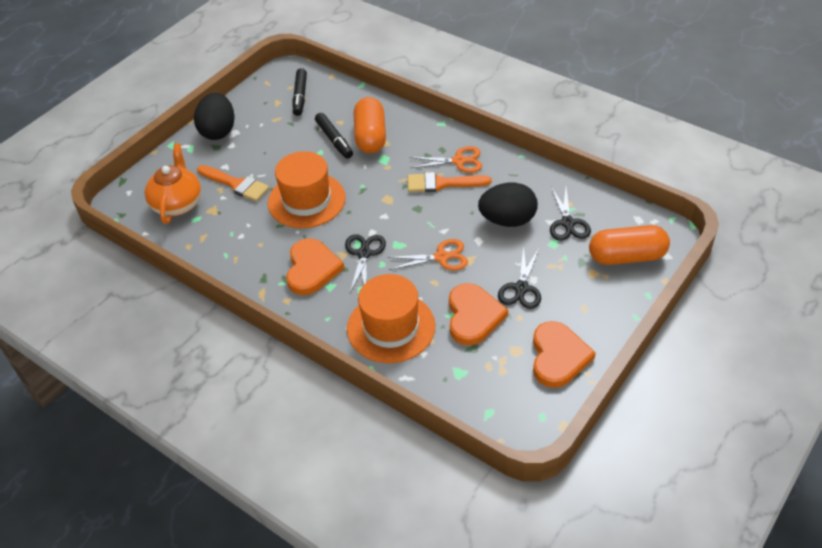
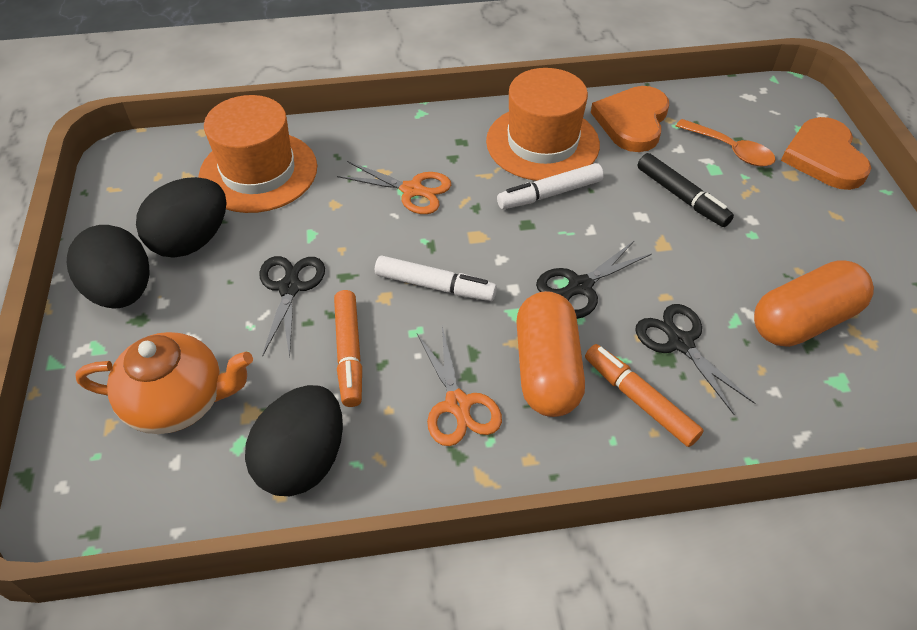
black egg: [194,93,235,140] [478,183,538,227] = 2 -> [67,225,150,309] [136,177,227,258] [245,385,343,496] = 3
black marker: [293,68,307,116] [315,113,353,159] = 2 -> [637,153,734,227] = 1
orange brush: [197,165,270,202] [408,172,492,192] = 2 -> none = 0
orange heart: [286,238,345,295] [449,283,508,346] [533,321,596,388] = 3 -> [591,86,669,152] [781,117,871,190] = 2
orange marker: none = 0 -> [334,290,362,407] [585,344,704,447] = 2
orange spoon: none = 0 -> [676,119,776,166] = 1
white marker: none = 0 -> [375,255,497,301] [497,163,604,209] = 2

